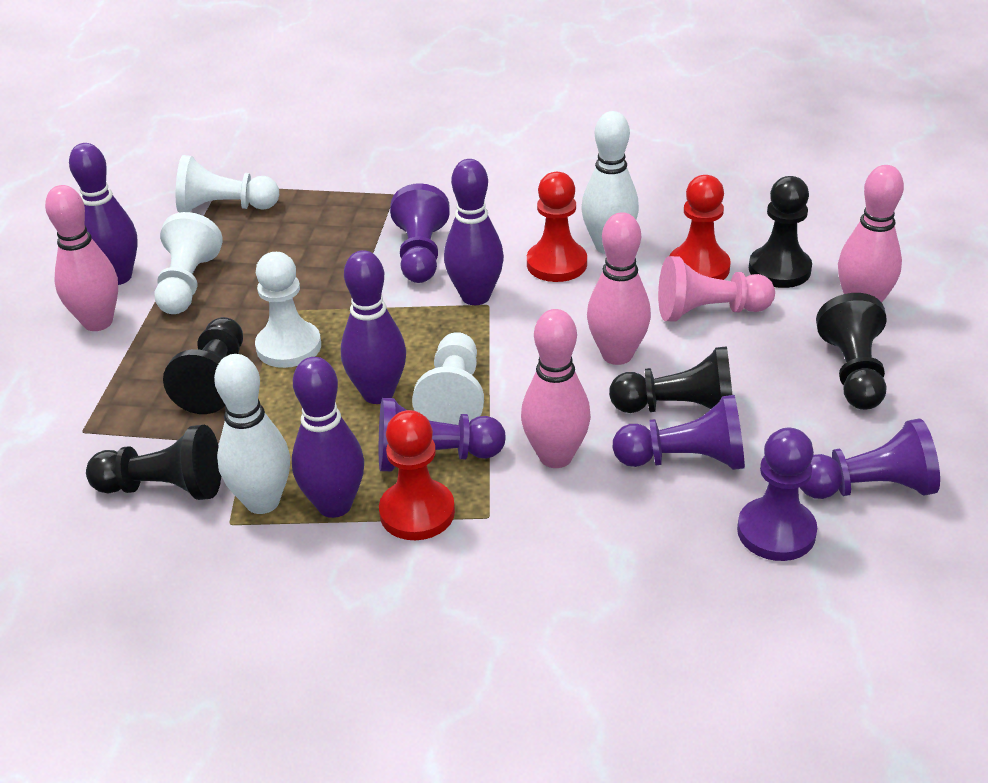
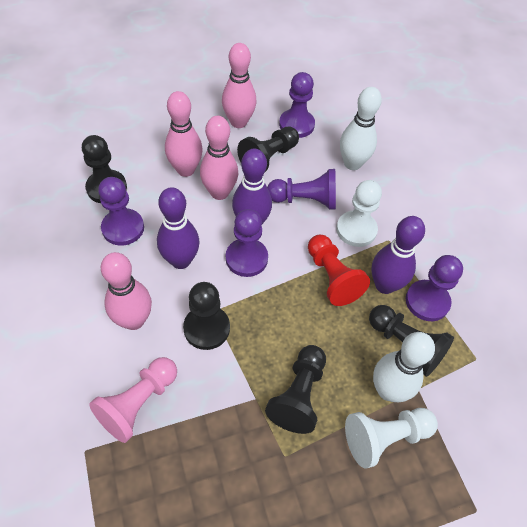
purple bowling pin: [69,143,138,285] [292,357,364,518] [341,250,406,404] [444,159,504,305] = 4 -> [157,187,200,269] [232,148,272,224] [371,216,425,294] = 3
red pawn: [379,410,455,540] [527,172,587,282] [670,175,731,280] = 3 -> [308,235,370,306] = 1
white pawn: [155,212,223,314] [176,155,279,212] [255,252,321,368] [412,332,484,425] = 4 -> [336,180,382,247] [345,408,438,468] = 2

